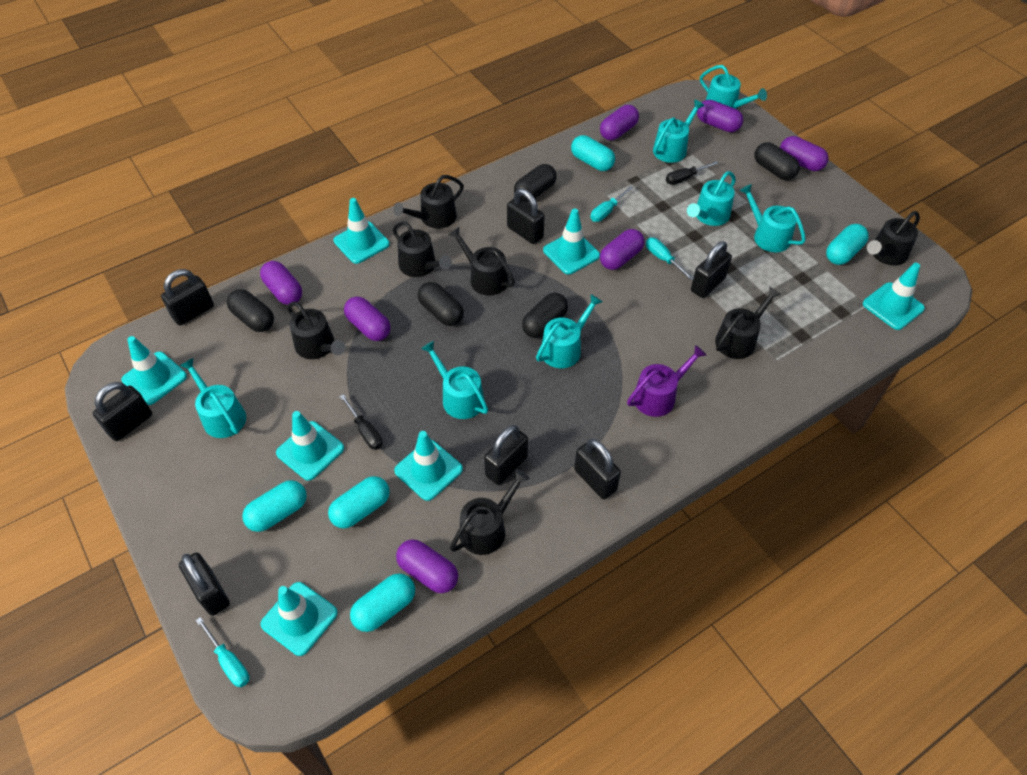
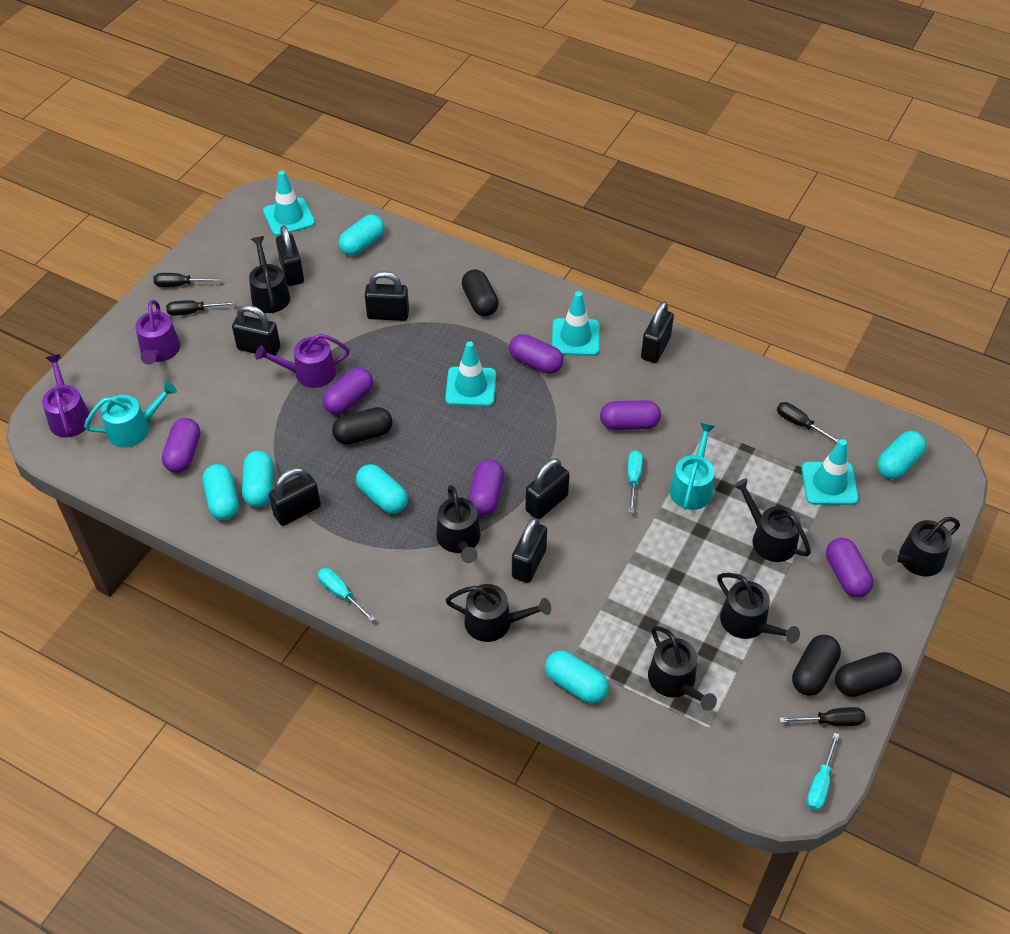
black capsule: [227,289,274,332] [418,282,464,326] [514,164,557,202] [522,293,568,338] [754,142,800,180] = 5 -> [332,407,392,445] [462,269,499,316] [792,635,841,696] [835,652,902,697] = 4
black screwdriver: [340,394,383,450] [666,161,719,185] = 2 -> [153,273,221,287] [166,300,235,316] [777,402,840,443] [779,707,865,726] = 4
purple capsule: [260,261,302,305] [344,296,391,341] [396,539,458,593] [600,105,639,140] [600,229,644,270] [697,100,743,132] [780,136,828,171] = 7 -> [162,418,200,473] [323,368,373,415] [468,459,504,516] [509,334,563,374] [600,400,661,430] [826,538,873,597] = 6
purple watering can: [627,345,706,417] = 1 -> [42,354,91,437] [135,300,180,365] [255,334,350,388] = 3
turquoise capsule: [242,480,307,532] [328,476,390,529] [350,573,415,632] [571,135,615,171] [826,224,869,265] = 5 -> [202,464,239,520] [242,451,273,507] [339,214,385,256] [356,464,408,514] [545,651,609,704] [877,431,926,479] = 6
turquoise traffic cone: [122,336,187,405] [260,582,338,656] [276,411,344,481] [334,198,390,264] [394,431,463,501] [543,208,600,275] [863,263,925,330] = 7 -> [263,171,315,236] [445,341,496,407] [552,291,600,356] [802,439,859,505] = 4
turquoise watering can: [180,358,246,438] [421,341,488,419] [536,294,603,368] [653,99,705,163] [687,171,736,226] [700,65,767,109] [739,184,806,252] = 7 -> [84,382,177,448] [669,423,715,510] = 2

